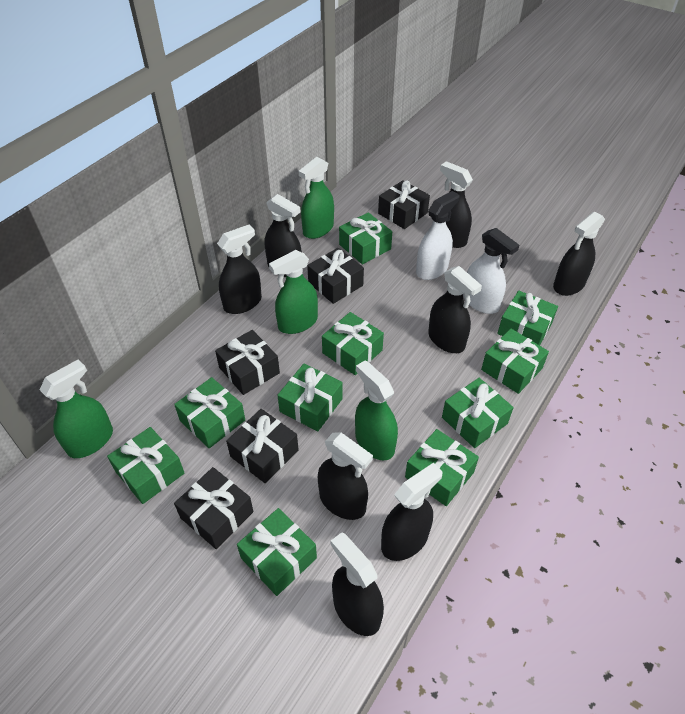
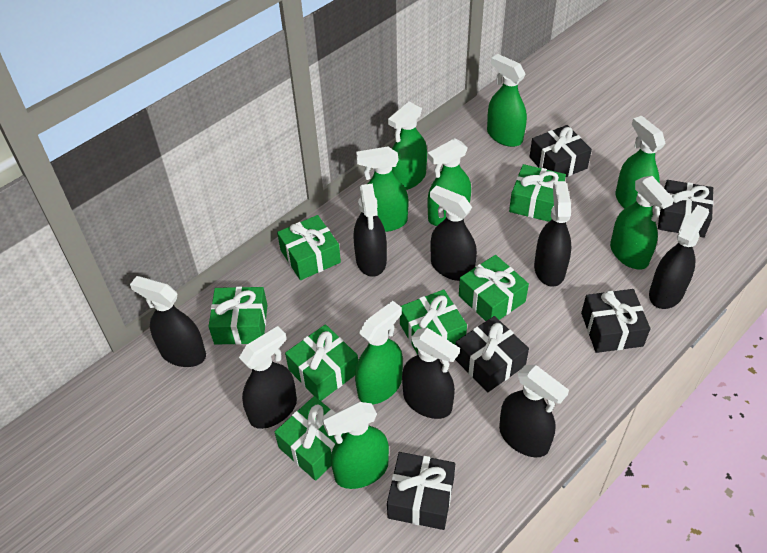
green gift: [107,427,184,504] [174,377,245,448] [237,508,317,596] [277,364,343,431] [322,312,384,375] [339,212,392,264] [405,429,479,506] [442,378,514,448] [481,329,549,394] [497,291,558,345] = 10 -> [208,287,267,345] [275,396,344,481] [277,215,341,280] [285,324,358,401] [400,289,467,355] [459,255,529,321] [509,164,566,222] = 7
green spray bottle: [40,359,113,458] [269,250,318,334] [299,157,334,239] [355,360,398,461] = 4 -> [323,402,389,489] [355,301,403,405] [356,147,408,232] [388,101,427,190] [428,138,471,226] [487,54,527,147] [610,176,674,269] [615,116,665,209] = 8
white spray bottle: [416,191,459,280] [463,228,519,314] = 2 -> none = 0

